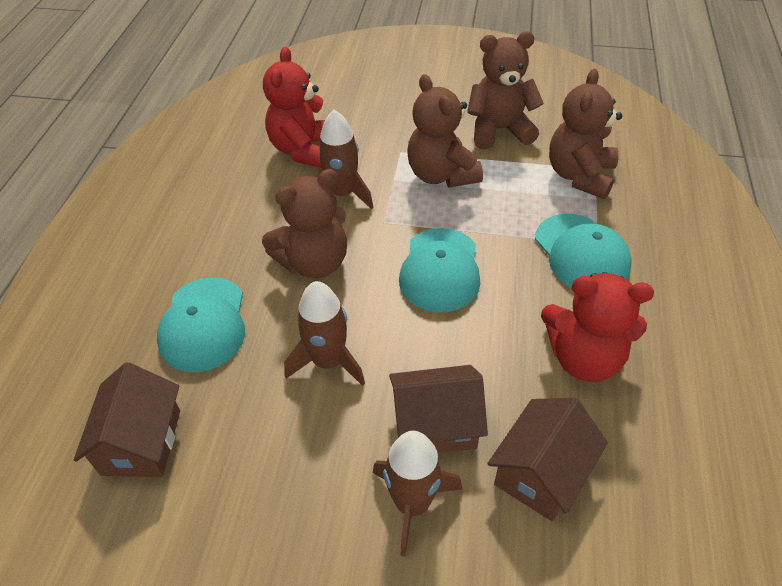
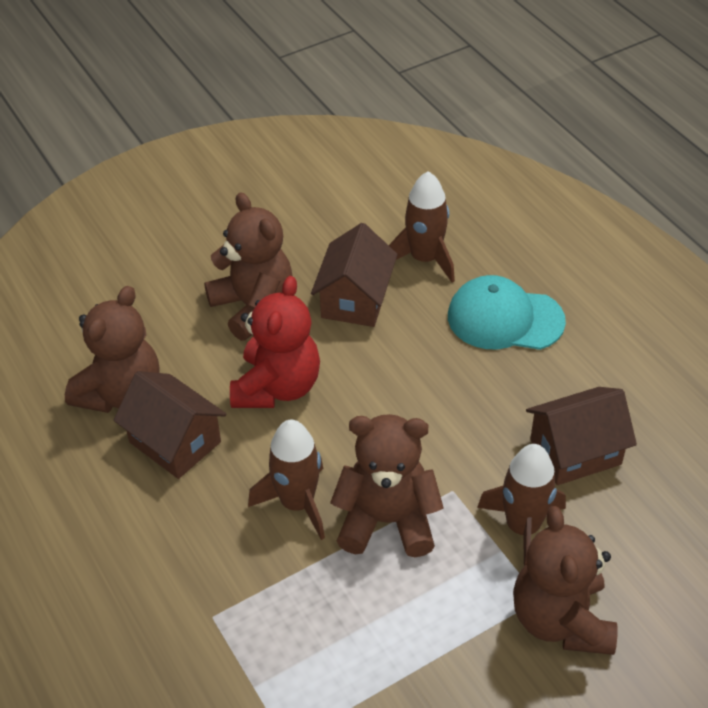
red teddy bear: [263,47,325,168] [541,272,654,382] = 2 -> [230,276,320,408] = 1
turquoise cap: [157,277,245,372] [399,228,480,312] [535,214,632,288] = 3 -> [448,275,566,350] = 1

